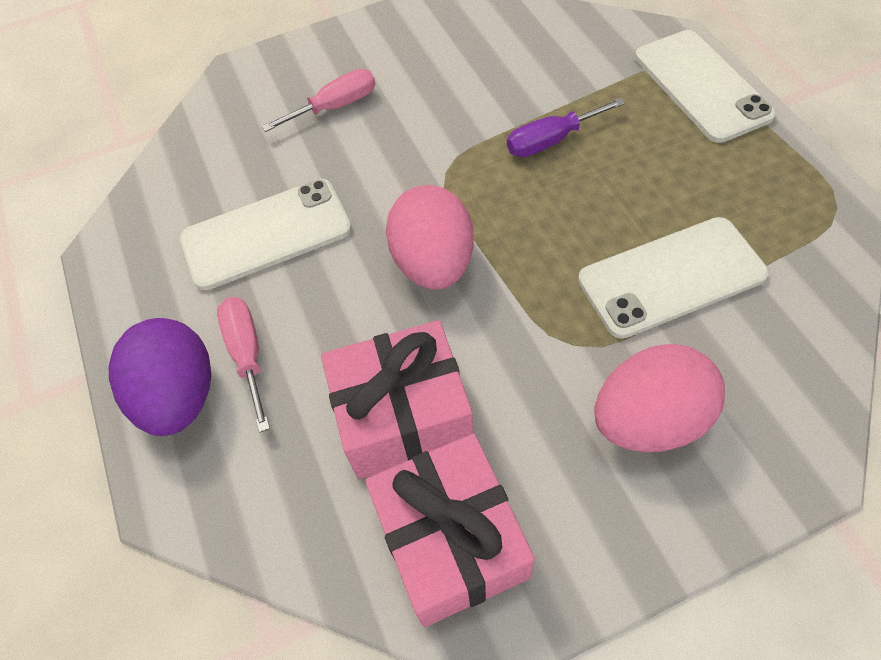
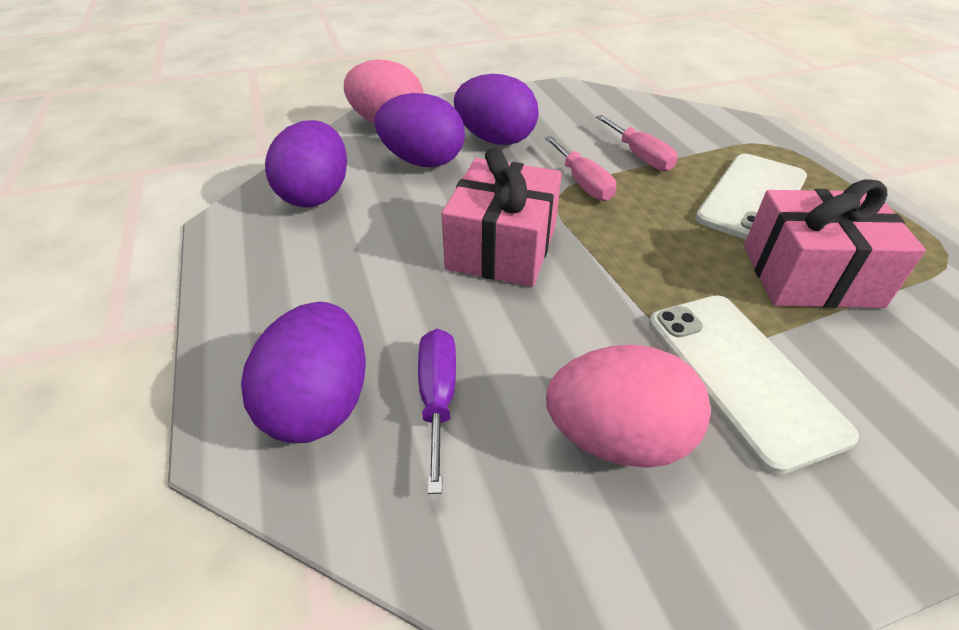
purple egg: [109,318,211,436] = 1 -> [241,302,366,443] [265,120,347,207] [375,93,465,167] [454,74,539,145] = 4
white phone: [180,179,352,290] [578,217,769,339] [635,30,776,143] = 3 -> [649,295,859,475] [695,154,807,240] = 2

